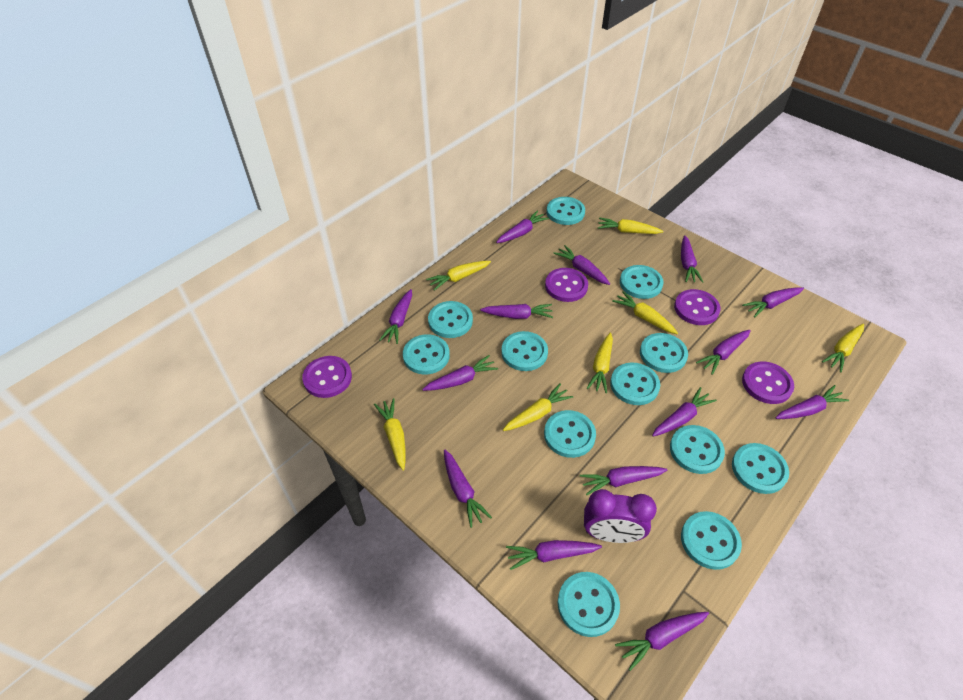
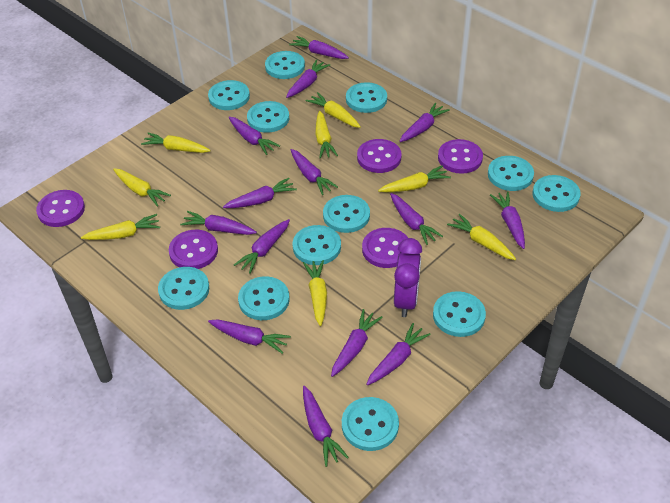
purple button: [302,356,352,398] [545,268,588,302] [674,289,721,325] [742,362,794,404] = 4 -> [36,190,85,227] [169,230,218,269] [357,139,401,173] [362,228,408,268] [438,139,483,174] = 5
yellow carrot: [374,398,406,470] [426,261,491,291] [503,384,573,431] [587,332,613,393] [598,217,663,234] [612,291,678,334] [822,324,864,372] = 7 -> [81,214,160,240] [113,168,171,207] [141,133,211,153] [303,260,327,326] [306,92,361,128] [315,111,338,159] [378,165,451,192] [447,214,516,260] = 8

